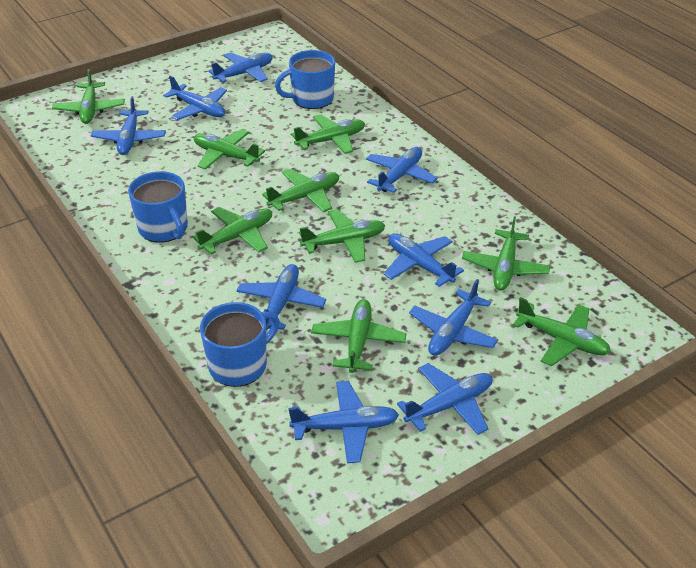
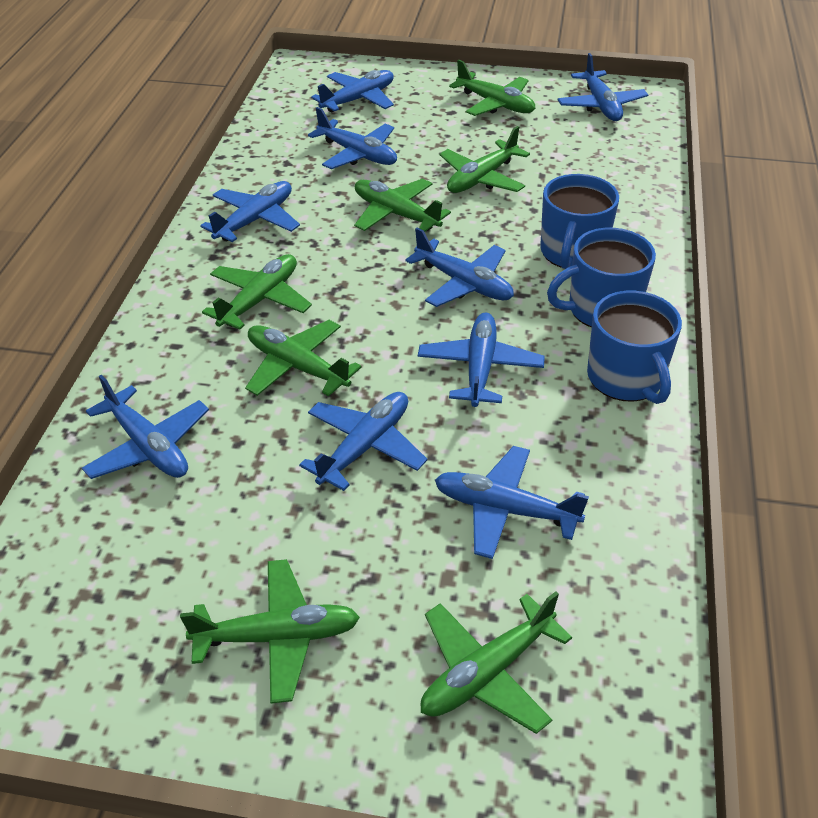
green plane: [52,69,125,124] [192,207,272,254] [194,129,265,170] [262,169,339,212] [291,114,365,154] [299,209,386,263] [311,299,406,373] [462,216,550,291] [513,297,611,366] = 9 -> [180,559,360,704] [202,254,312,330] [245,320,362,396] [354,179,451,232] [420,591,572,734] [439,126,530,193] [449,60,535,116] = 7

